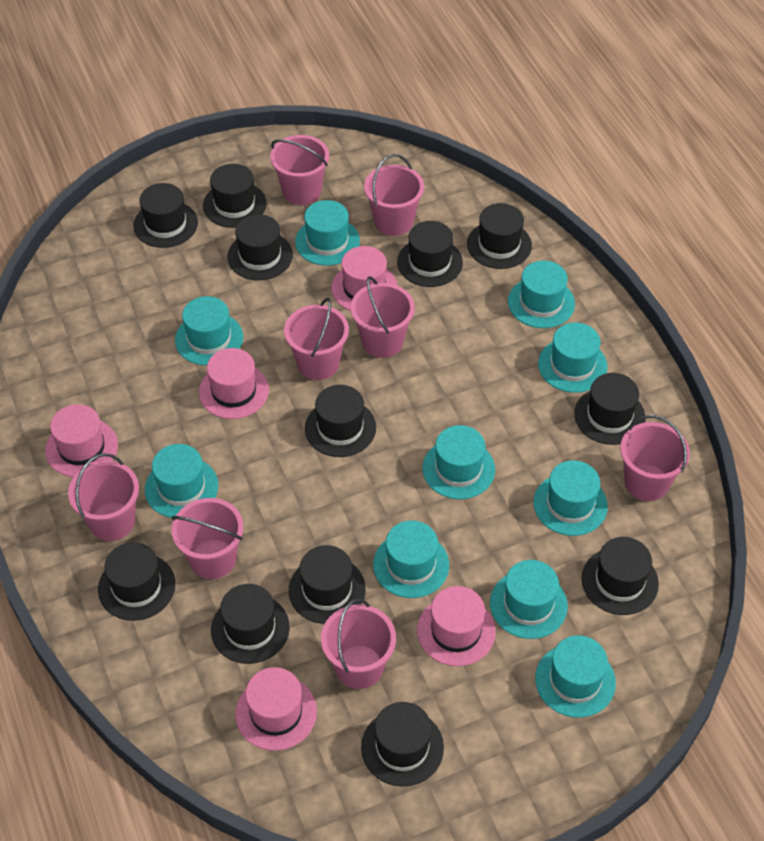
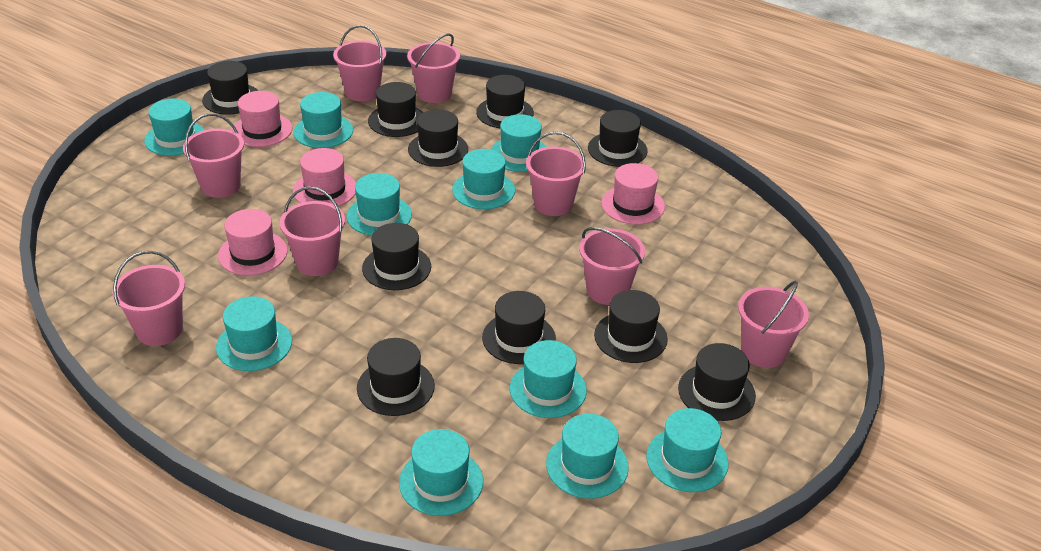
black hat: [98,542,175,621] [133,183,198,248] [203,164,266,228] [211,584,289,664] [227,214,293,280] [289,545,366,624] [305,385,376,457] [361,702,444,787] [397,221,463,287] [467,203,532,269] [574,373,646,445] [582,537,659,615] = 12 -> [202,61,258,114] [357,338,435,416] [362,223,431,290] [368,82,423,137] [408,110,468,167] [476,75,534,128] [482,291,556,364] [588,110,648,167] [594,290,668,363] [678,343,756,421] = 10
pink hat: [45,404,118,477] [199,348,269,419] [235,667,317,751] [331,246,398,311] [417,586,496,666] = 5 -> [218,209,288,275] [232,91,292,147] [293,148,356,206] [601,163,665,225] = 4

